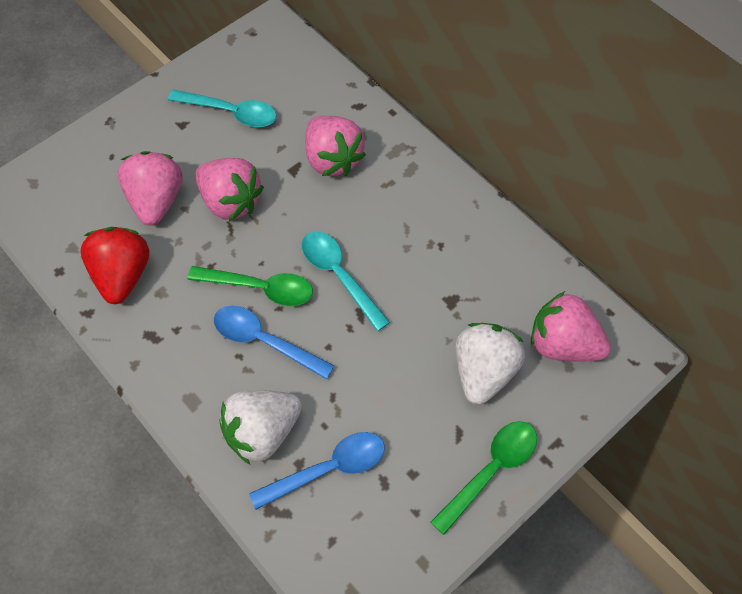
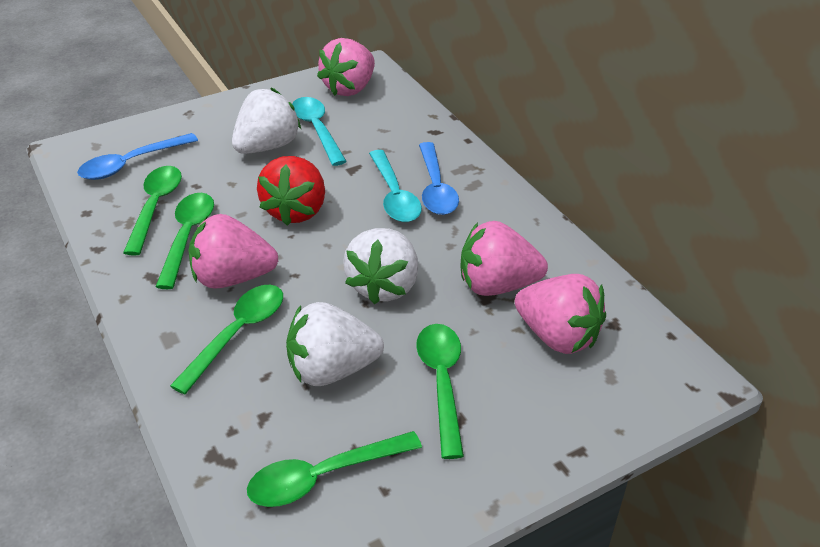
green spoon: [188,266,313,306] [431,421,537,535] = 2 -> [123,166,182,256] [156,193,214,289] [170,285,283,394] [247,431,422,507] [416,324,464,459] = 5
white strawberry: [219,390,302,464] [456,323,525,405] = 2 -> [232,88,301,154] [286,302,384,386] [343,228,418,305] = 3

